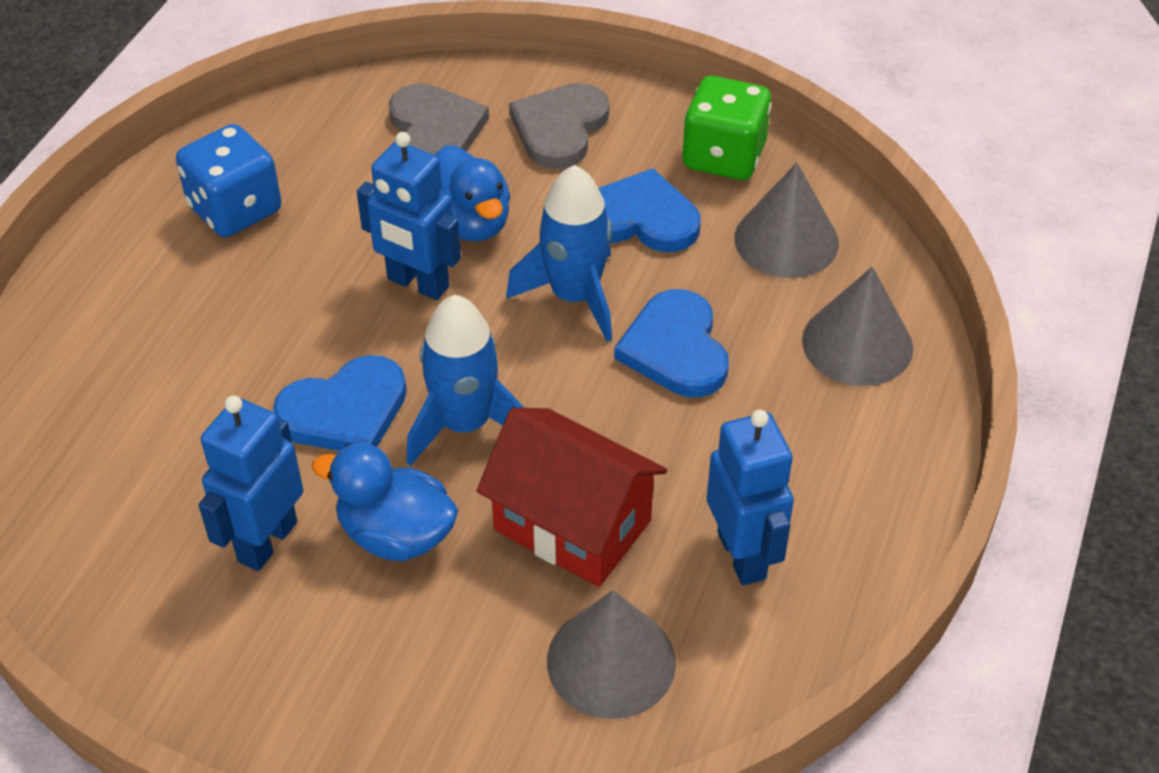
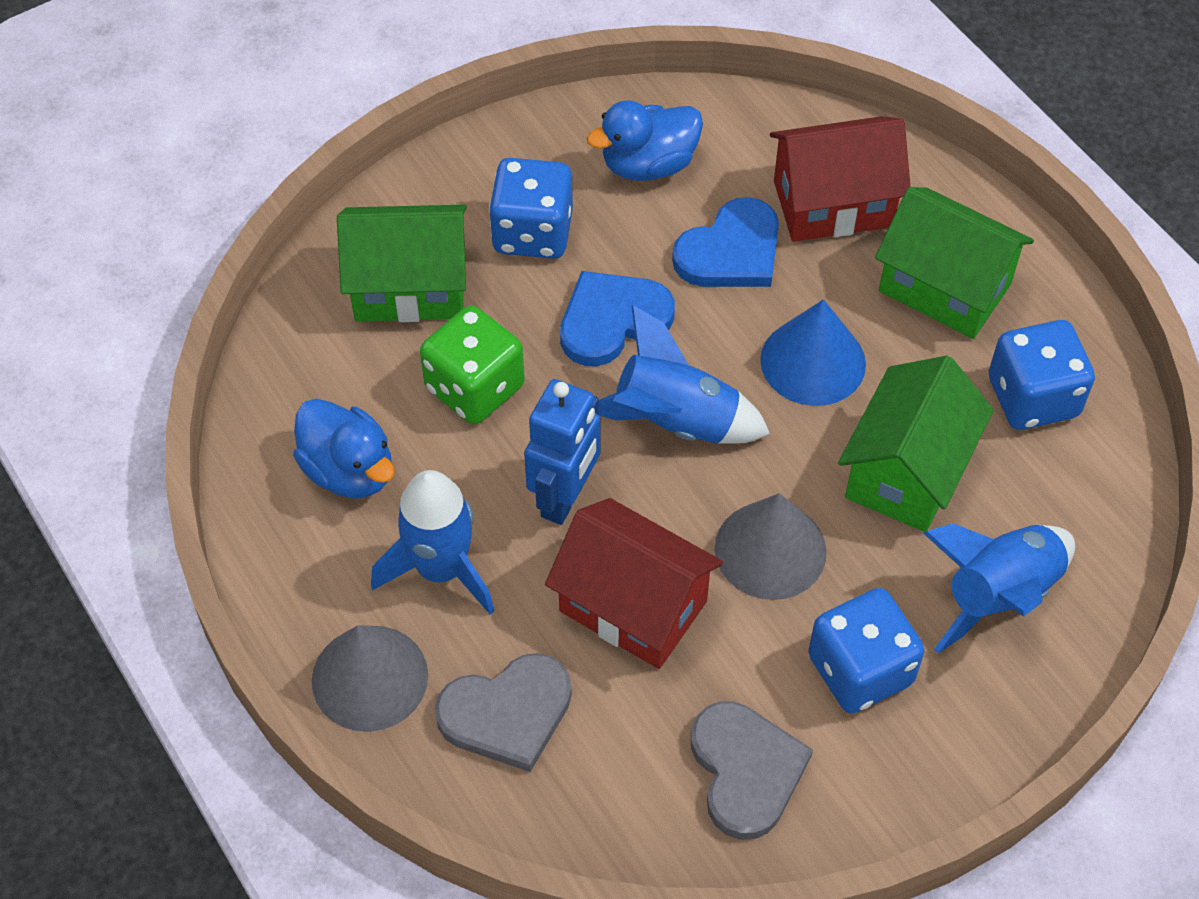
blue cone: none = 0 -> [760,299,866,406] = 1
blue dice: [176,124,281,237] = 1 -> [489,158,573,259] [808,588,925,714] [989,320,1095,430] = 3
blue heart: [273,355,407,451] [598,168,701,252] [614,289,729,397] = 3 -> [560,271,675,366] [672,197,779,287] = 2
blue robot: [199,396,303,571] [357,132,461,300] [707,409,794,585] = 3 -> [524,379,600,525] = 1
blue rocket: [406,295,525,466] [506,165,612,342] = 2 -> [371,470,494,615] [599,306,770,444] [923,523,1075,653] = 3
green house: none = 0 -> [337,205,467,322] [838,356,994,532] [875,187,1034,339] = 3
grey cone: [547,590,676,719] [734,162,839,278] [802,266,913,386] = 3 -> [312,625,428,732] [715,493,827,600] = 2
red house: [476,408,667,587] = 1 -> [545,498,723,669] [770,116,911,242] = 2

